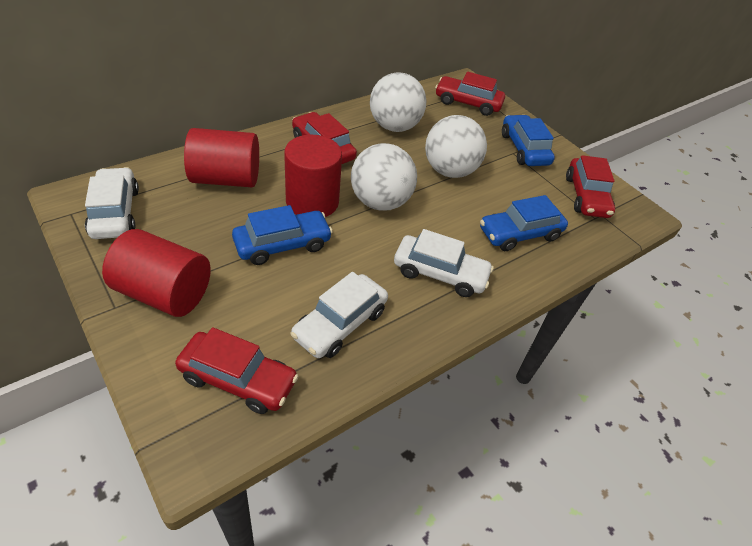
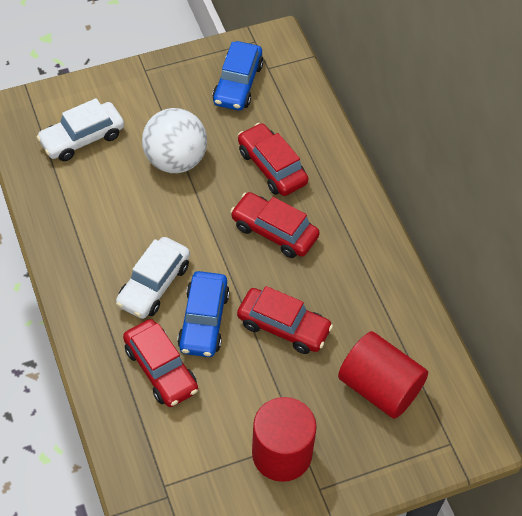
blue car: [232,205,333,265] [480,195,568,251] [502,115,555,166] = 3 -> [177,271,230,357] [212,41,263,110] = 2
red cylinder: [102,229,211,317] [184,128,259,187] [284,135,342,217] = 3 -> [252,397,317,482] [338,331,428,419] = 2
white ball: [351,143,417,211] [370,72,427,132] [425,115,487,178] = 3 -> [142,108,207,173] = 1
white car: [85,167,139,239] [290,272,388,358] [394,229,494,297] = 3 -> [37,98,124,161] [116,237,190,319] = 2

